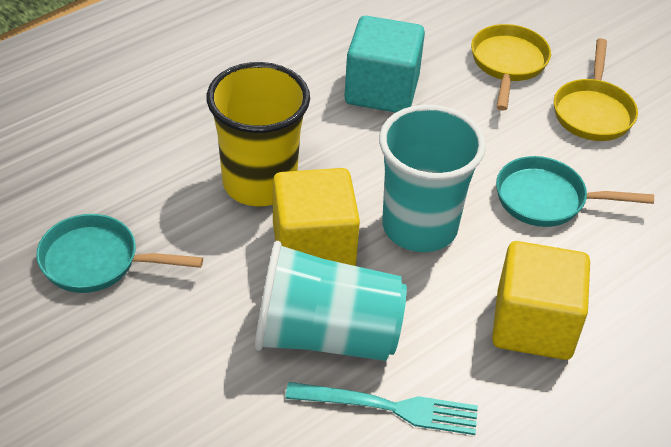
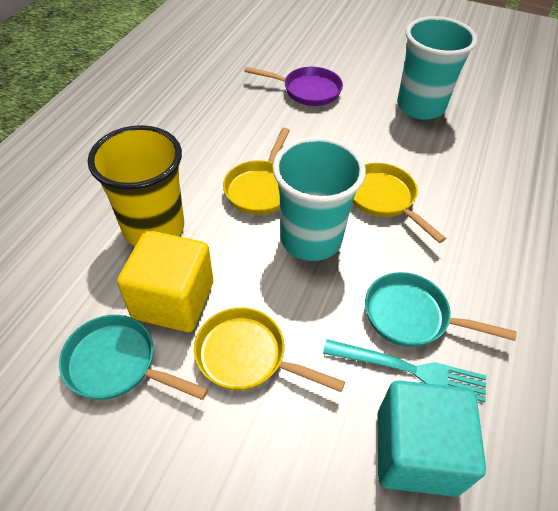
purple pan: none = 0 -> [244,67,343,106] = 1
yellow cube: [273,168,360,266] [492,241,590,360] = 2 -> [117,230,213,332] = 1
yellow pan: [471,24,551,111] [554,38,638,141] = 2 -> [194,308,345,392] [223,128,290,215] [353,163,446,243] = 3

